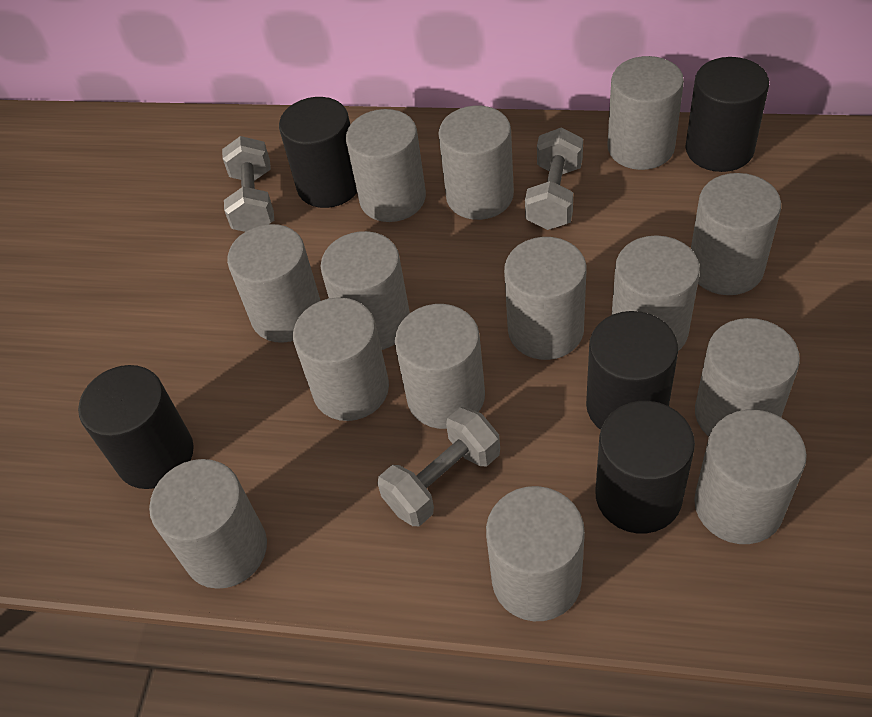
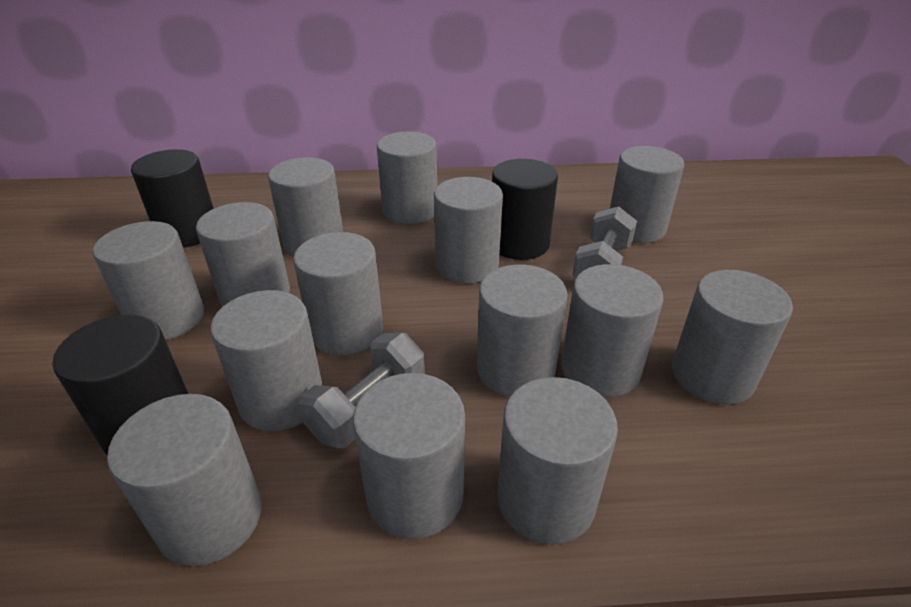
black cylinder: [78,365,194,489] [279,97,357,208] [586,311,678,430] [595,401,695,533] [685,57,769,172] = 5 -> [52,314,188,456] [131,149,214,247] [492,159,558,260] = 3
grey dumbbell: [222,136,274,232] [377,407,500,526] [525,127,583,230] = 3 -> [298,333,425,448] [572,206,637,278] = 2

